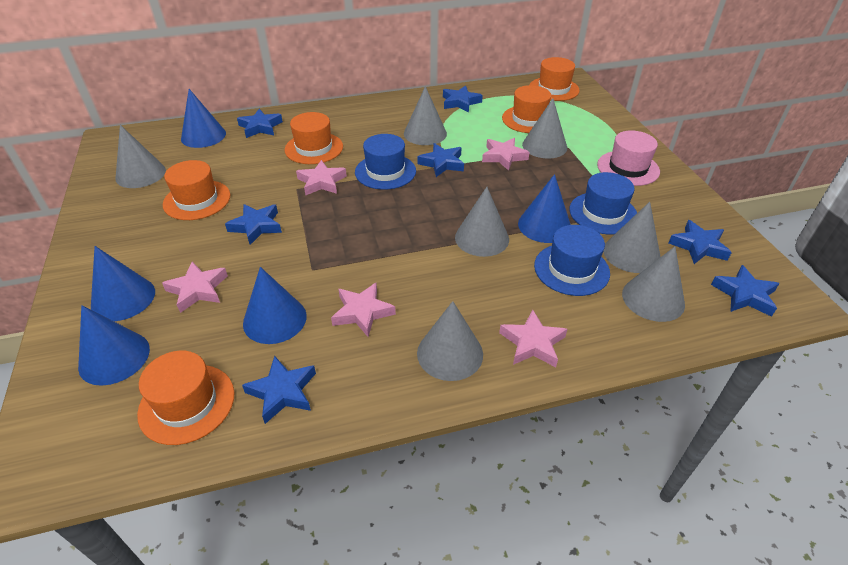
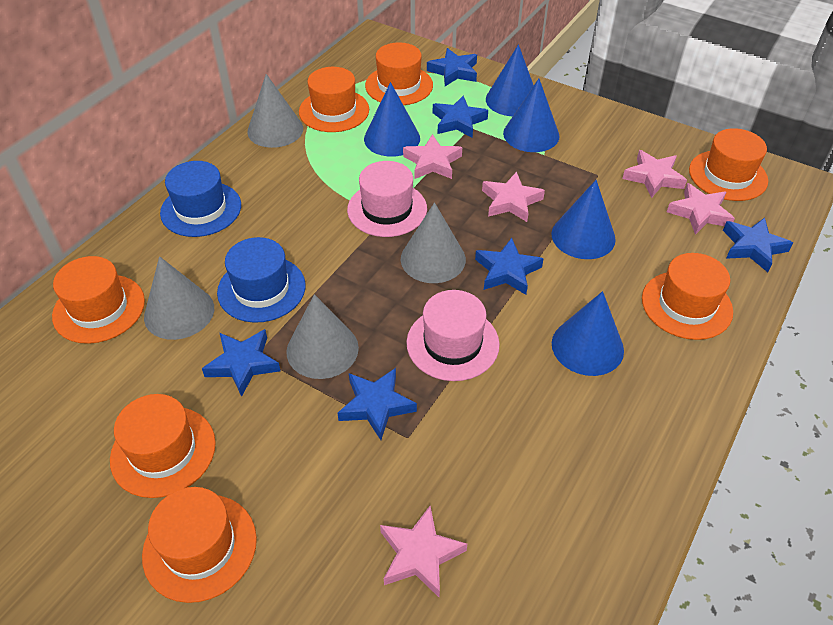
blue hat: [355,134,416,190] [534,225,610,296] [569,172,637,235] = 3 -> [160,161,241,237] [217,237,306,323] = 2
blue star: [225,204,282,245] [237,109,283,138] [242,356,316,424] [417,143,464,177] [443,86,483,113] [669,220,732,264] [711,265,780,317] = 7 -> [202,329,280,397] [338,368,417,440] [427,48,477,86] [433,96,488,138] [475,238,544,295] [723,218,793,272] = 6
grey cone: [115,125,166,188] [404,86,447,145] [417,301,483,381] [455,187,509,257] [522,98,567,158] [603,202,661,273] [622,246,685,322] = 7 -> [144,256,214,340] [247,74,303,148] [286,294,359,379] [401,202,466,283] = 4
orange hat: [137,351,234,445] [163,160,231,220] [285,112,343,164] [502,85,551,133] [529,57,580,101] = 5 -> [52,256,145,344] [110,394,216,498] [142,487,257,603] [299,67,369,132] [365,42,433,105] [642,253,733,340] [689,128,768,201] = 7
pink hat: [597,130,660,186] = 1 -> [347,161,427,237] [406,290,500,381] = 2

